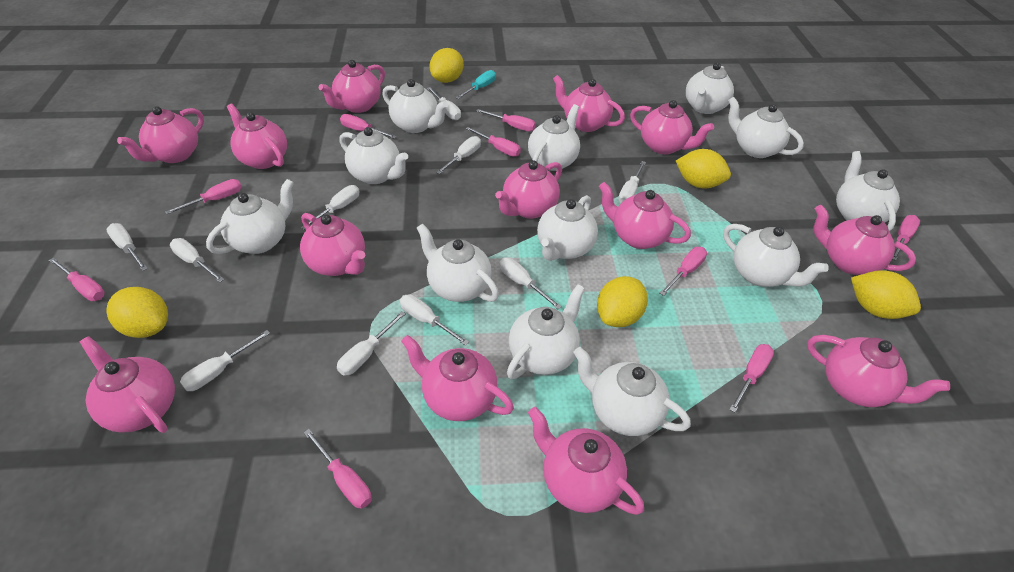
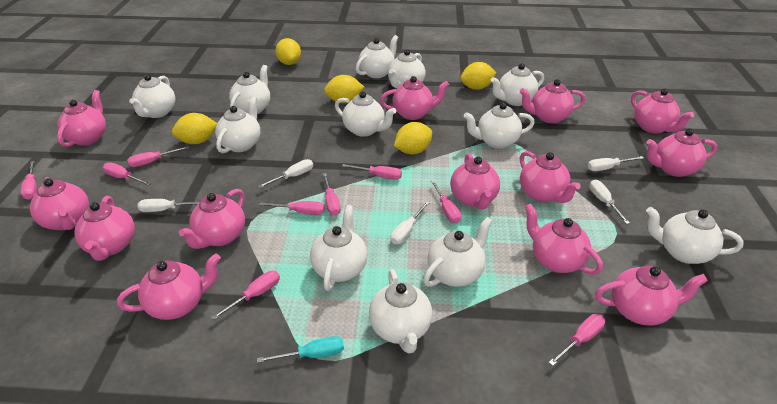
white screwdriver: [106,223,148,271] [170,238,224,282] [180,330,270,391] [300,185,360,230] [337,311,406,376] [400,294,469,346] [427,87,461,120] [436,136,481,174] [499,257,562,309] [618,161,646,203] = 10 -> [138,199,200,212] [258,159,313,188] [391,202,429,244] [588,156,644,171] [589,180,630,224] = 5

